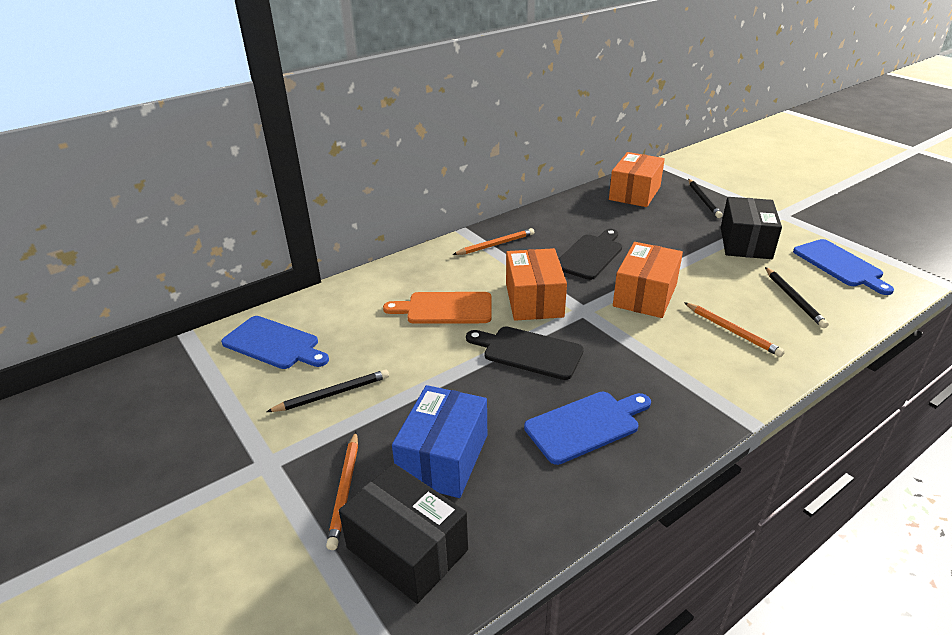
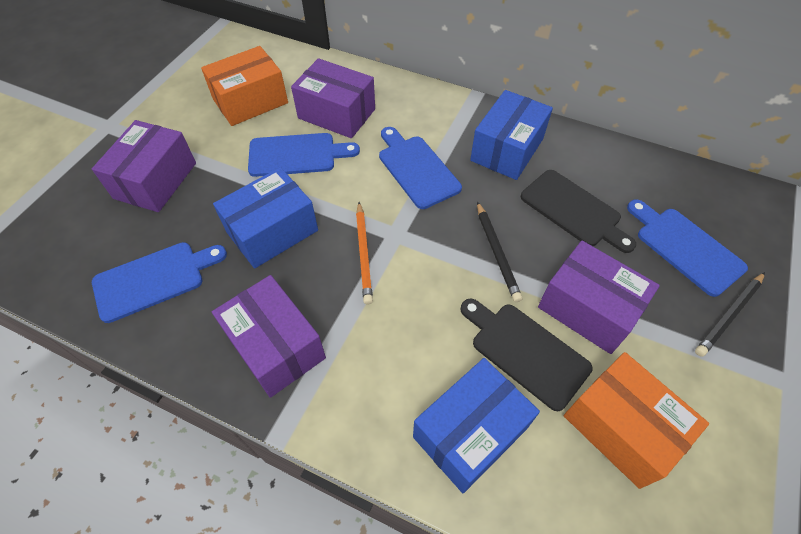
black box: [339,463,468,604] [721,197,782,259] = 2 -> none = 0
black pencil: [266,369,389,412] [688,179,723,218] [765,267,829,328] = 3 -> [477,202,522,302] [695,272,765,357] = 2
blue box: [392,385,487,498] = 1 -> [213,167,318,269] [413,358,540,493] [470,90,553,180] = 3
blue cutting board: [221,316,329,369] [524,392,651,465] [793,239,894,295] = 3 -> [92,242,227,323] [248,133,360,177] [379,127,462,209] [627,199,748,297] = 4
orange box: [506,248,567,321] [609,152,665,207] [613,242,683,318] = 3 -> [201,46,288,126] [564,352,709,489] = 2
orange cutting board: [383,292,492,324] = 1 -> none = 0
orange pencil: [326,432,358,550] [452,228,534,255] [684,302,785,357] = 3 -> [356,202,373,304] = 1
purple box: none = 0 -> [92,120,196,212] [212,275,326,398] [291,58,375,138] [538,241,660,354] = 4

